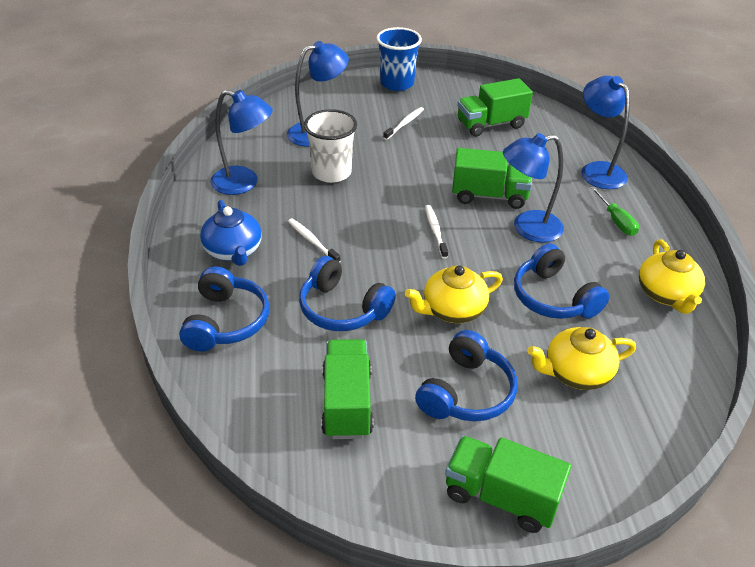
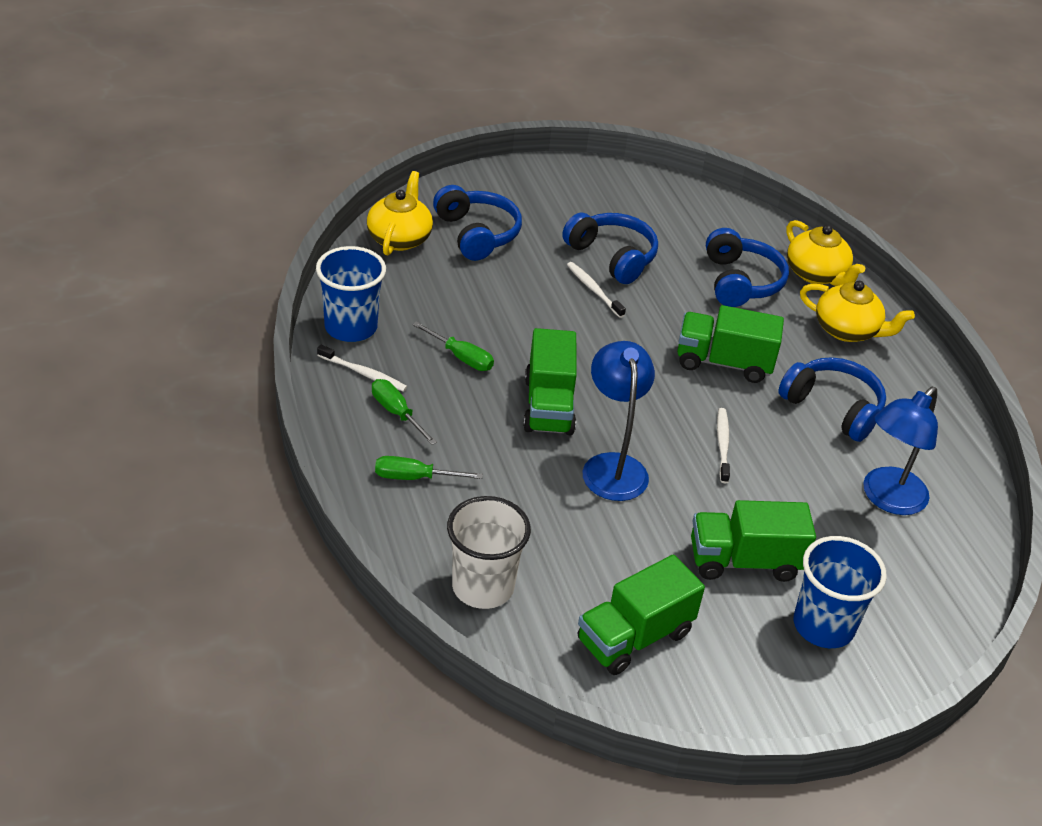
blue cup: [376,27,422,91] = 1 -> [316,246,386,342] [794,536,887,648] = 2
blue lamp: [210,90,273,195] [287,41,349,147] [503,133,564,243] [581,76,630,189] = 4 -> [583,341,655,501] [863,386,938,515] = 2
blue teapot: [200,200,262,266] = 1 -> none = 0
green screwdriver: [591,186,639,236] = 1 -> [372,379,437,445] [375,456,483,480] [412,322,494,371] = 3

